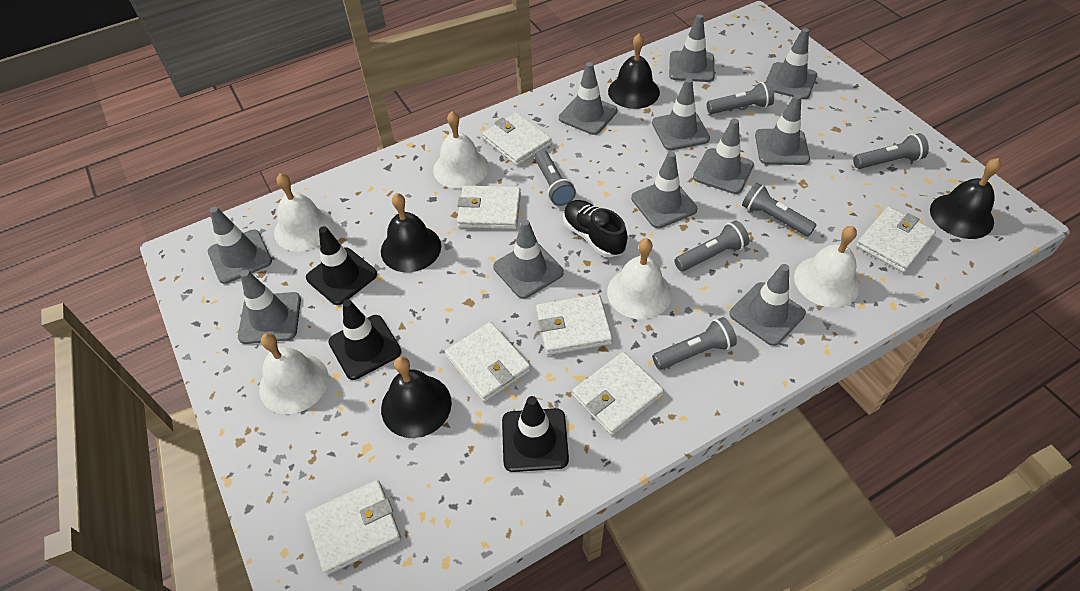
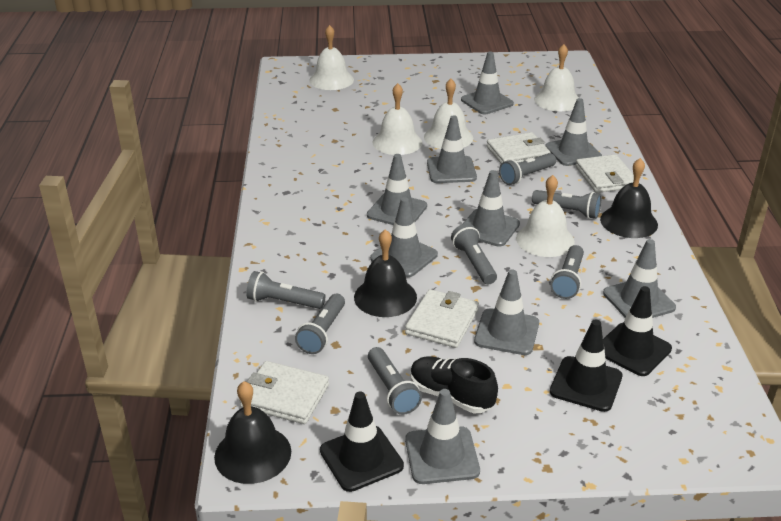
black bell: [381,193,441,272] [381,356,452,438] [608,34,660,109] [930,158,1001,239] = 4 -> [214,381,291,484] [354,229,417,317] [600,158,658,238] = 3
grey flashlight: [534,150,576,206] [652,317,737,370] [674,221,749,271] [707,81,774,114] [742,183,816,237] [853,133,929,169] = 6 -> [246,271,325,309] [295,294,345,354] [368,347,422,415] [451,224,497,285] [499,153,556,185] [532,190,601,219] [550,245,584,299] = 7
grey traffic cone: [208,207,272,284] [238,270,301,344] [493,219,564,299] [559,62,617,135] [631,152,697,228] [652,78,710,150] [669,14,715,82] [693,119,754,194] [729,264,806,346] [755,94,810,165] [765,28,817,99] = 11 -> [367,154,427,225] [370,197,438,277] [405,389,480,484] [427,115,477,183] [461,51,514,114] [463,170,520,247] [474,270,539,355] [545,98,602,166] [603,239,676,318] = 9
white wallet: [305,480,401,575] [445,322,531,402] [457,186,521,229] [482,112,552,166] [536,294,613,355] [572,352,664,435] [856,207,936,273] = 7 -> [239,361,329,424] [405,289,479,348] [487,132,551,164] [575,154,634,193] = 4

